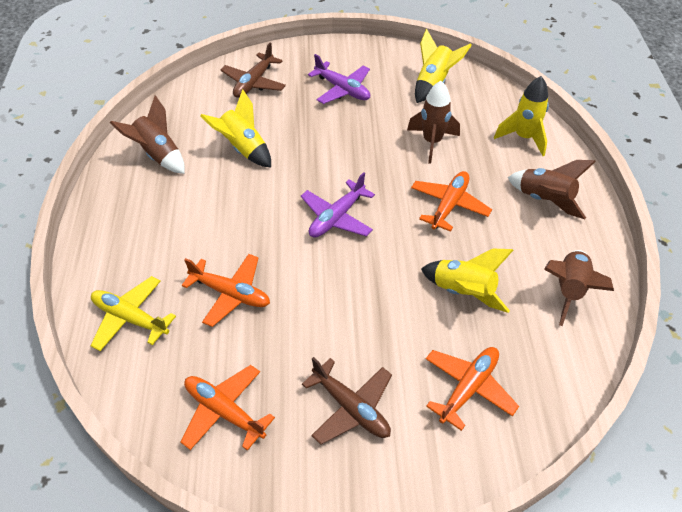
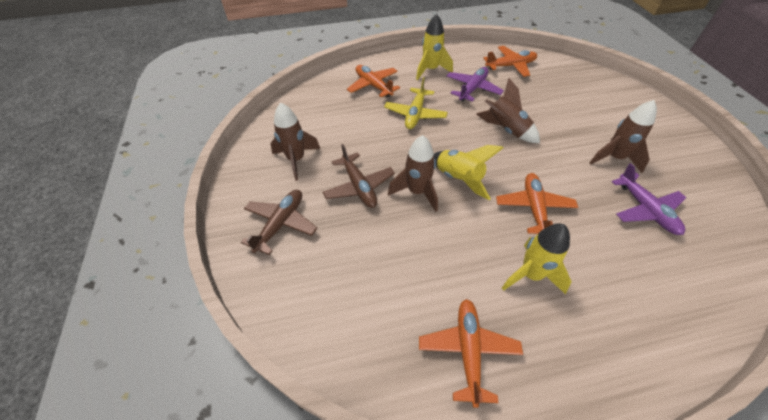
yellow rocket: [200,89,271,167] [415,29,472,103] [421,248,513,313] [494,76,549,156] = 4 -> [416,14,453,80] [434,145,504,200] [502,223,572,294] = 3

